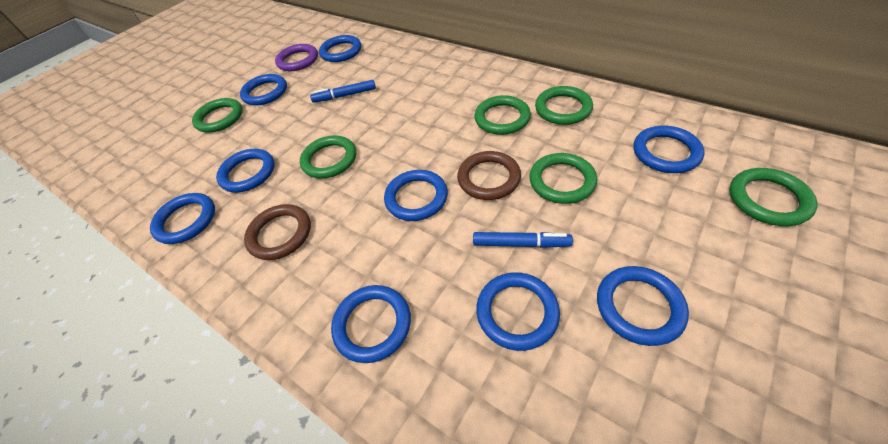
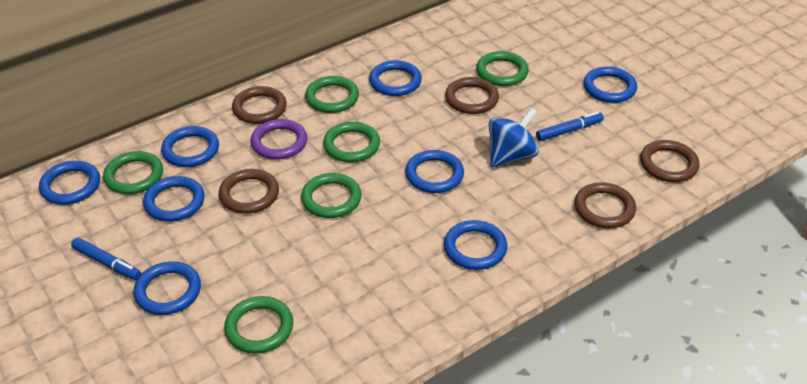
blue ring: [150,193,215,244] [216,149,275,192] [240,74,287,105] [319,35,361,62] [331,285,411,363] [384,170,448,221] [476,272,560,351] [597,266,689,346] [633,126,705,173] = 9 -> [39,161,100,205] [133,261,201,315] [143,176,205,222] [161,126,219,167] [369,60,422,96] [405,150,464,193] [444,220,507,270] [584,66,637,103] = 8
blue spinning top: none = 0 -> [489,108,538,167] = 1
brown ring: [244,204,311,260] [457,151,521,200] = 2 -> [219,169,279,214] [232,86,287,124] [445,77,499,114] [575,182,636,228] [640,140,700,182] = 5

